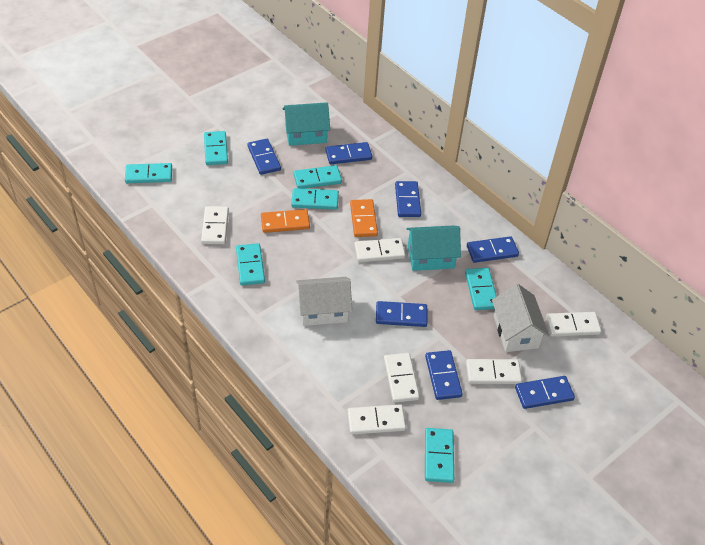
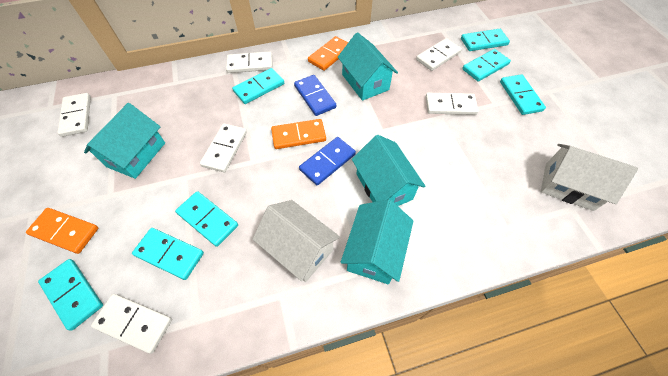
blue domino: [247,139,281,175] [325,142,372,164] [376,301,427,327] [395,181,421,217] [425,350,463,400] [467,236,519,263] [515,376,575,409] = 7 -> [294,75,336,116] [299,137,356,185] = 2
orange domino: [261,209,310,233] [350,199,378,237] = 2 -> [26,208,98,254] [271,119,326,149] [308,36,348,71] = 3
turquoise house: [283,102,330,146] [406,226,461,271] = 2 -> [84,103,165,179] [338,32,398,101] [341,199,413,284] [352,135,426,206] = 4

